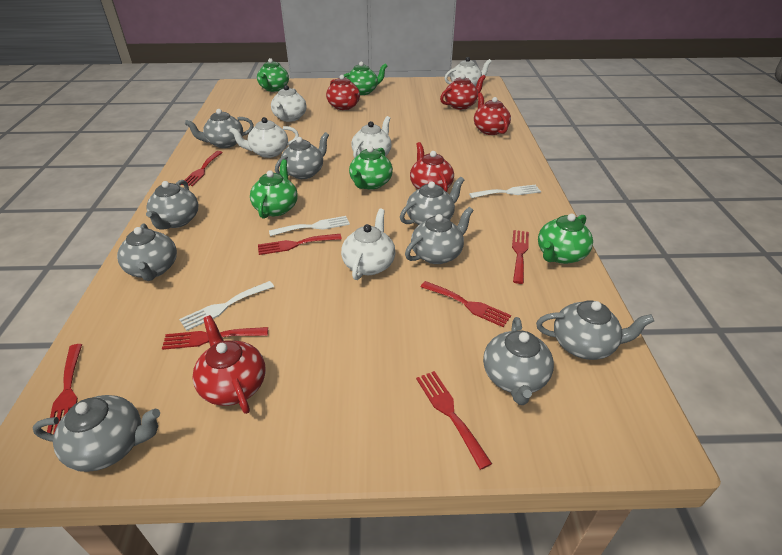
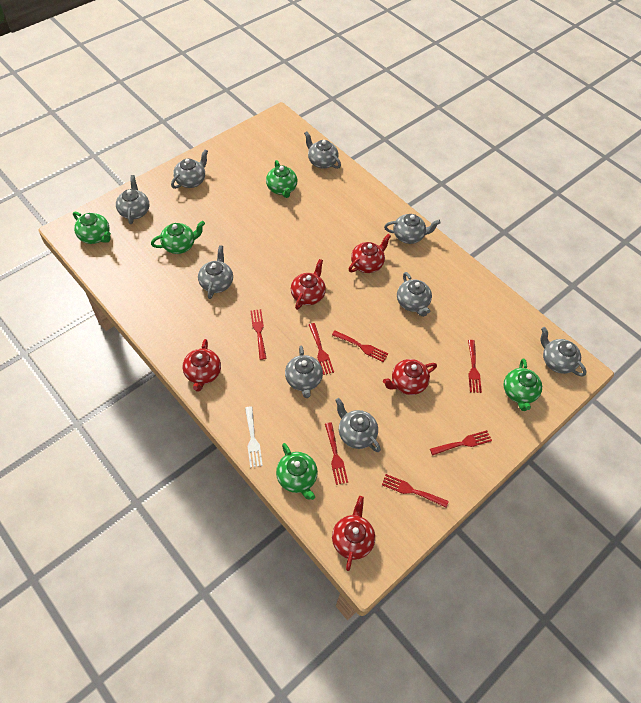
white fork: [179,281,274,331] [269,216,350,236] [469,184,541,198] = 3 -> [245,406,263,468] = 1
white teapot: [229,117,299,158] [271,85,307,122] [341,209,395,280] [351,116,391,158] [445,57,492,87] = 5 -> none = 0

